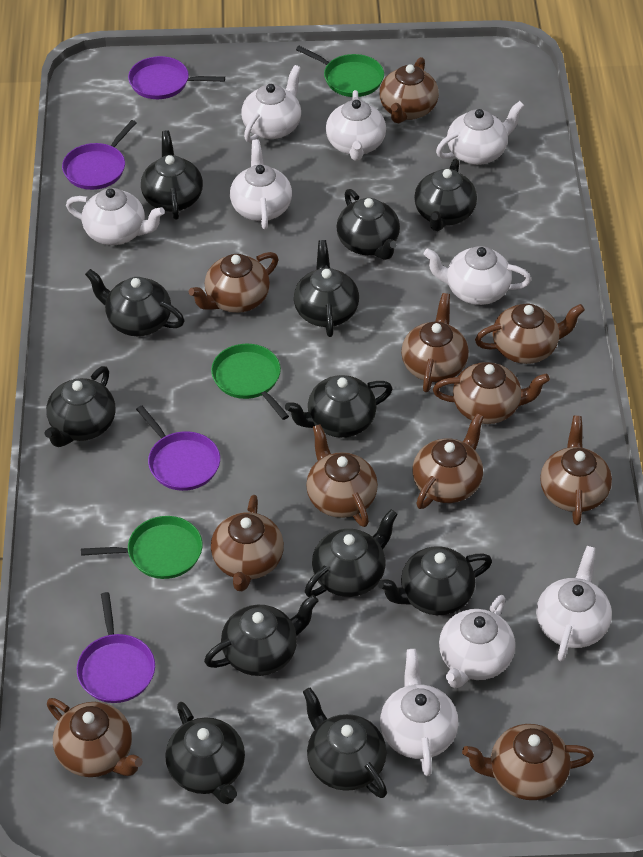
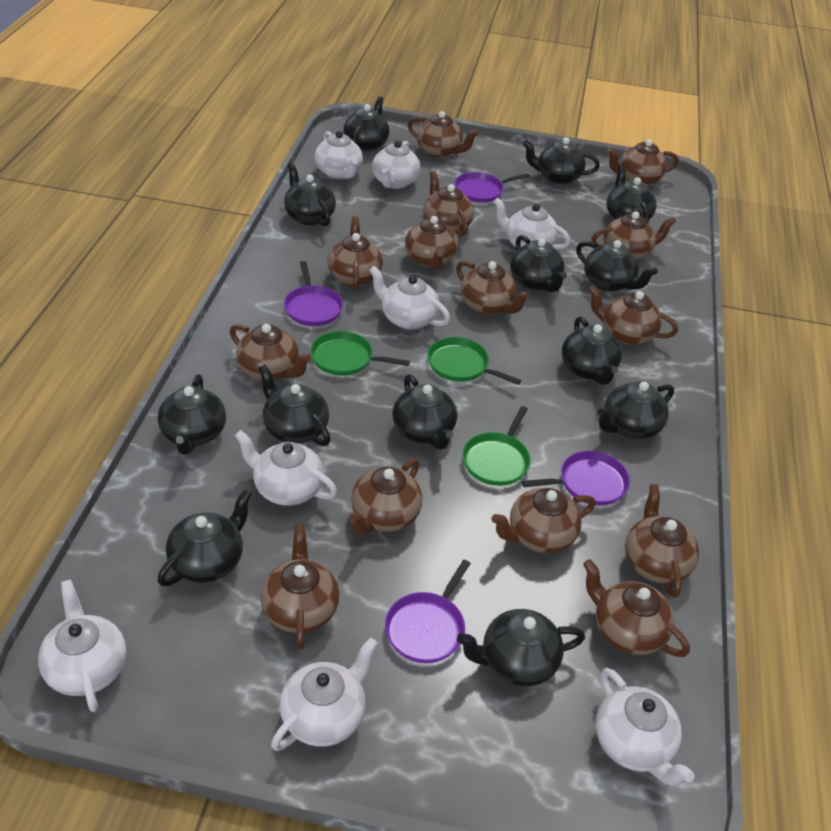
black teapot: [44,366,116,447] [85,269,184,336] [141,130,203,220] [165,702,245,804] [204,595,319,676] [285,375,393,438] [294,240,359,337] [303,688,387,798] [305,509,398,597] [336,189,400,260] [378,546,492,615] [414,159,477,231] = 12 -> [158,374,226,454] [158,489,252,586] [258,364,331,446] [284,163,336,226] [343,96,389,151] [392,374,457,449] [457,609,585,686] [510,235,567,292] [523,137,600,185] [562,316,622,385] [576,240,658,292] [598,381,674,439] [606,164,657,223] = 13
brown teapot: [47,698,143,777] [189,252,278,313] [211,495,284,591] [306,424,378,527] [379,57,439,123] [401,293,469,392] [412,414,484,509] [433,362,550,424] [462,724,594,800] [475,303,585,364] [540,416,612,525] = 11 -> [230,324,311,380] [261,525,340,650] [328,216,383,290] [349,458,422,535] [405,212,458,270] [408,111,479,158] [423,171,474,236] [456,261,530,315] [492,488,596,553] [583,559,690,657] [588,285,678,345] [591,211,676,260] [607,139,679,186] [625,484,699,598] = 14
white teapot: [66,188,165,245] [230,139,292,229] [241,65,301,142] [326,90,386,161] [380,649,458,776] [424,246,531,305] [436,101,525,165] [439,595,515,688] [536,546,612,661] = 9 -> [38,579,126,712] [235,430,337,506] [271,637,377,751] [314,131,363,179] [369,266,450,330] [372,140,421,189] [493,197,570,249] [596,668,695,786] = 8

